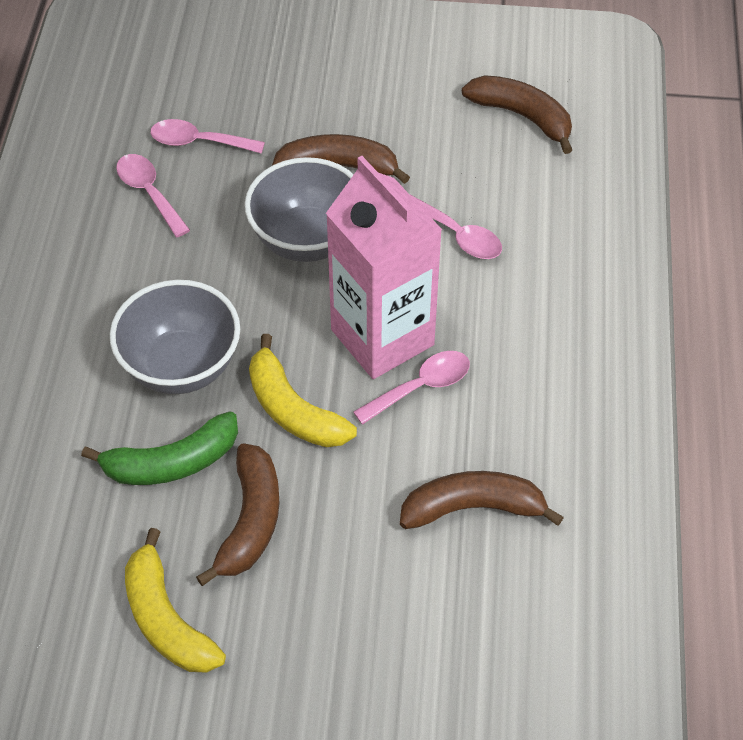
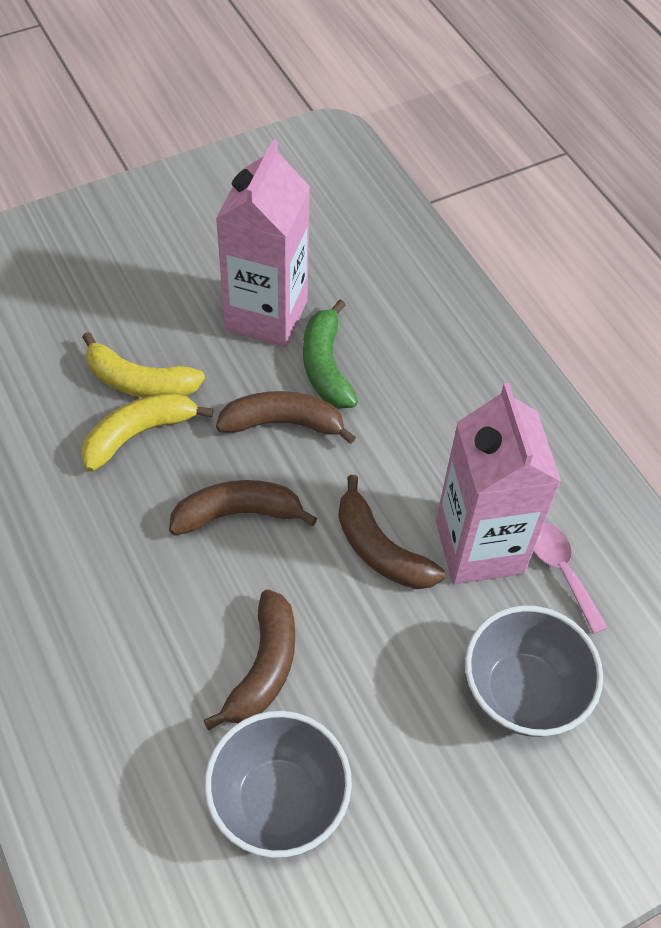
pink carton: [326,156,442,379] = 1 -> [216,139,310,347] [436,383,561,584] = 2
pink spoon: [116,154,190,237] [150,119,265,154] [353,351,470,425] [411,195,502,259] = 4 -> [534,523,608,634] = 1

